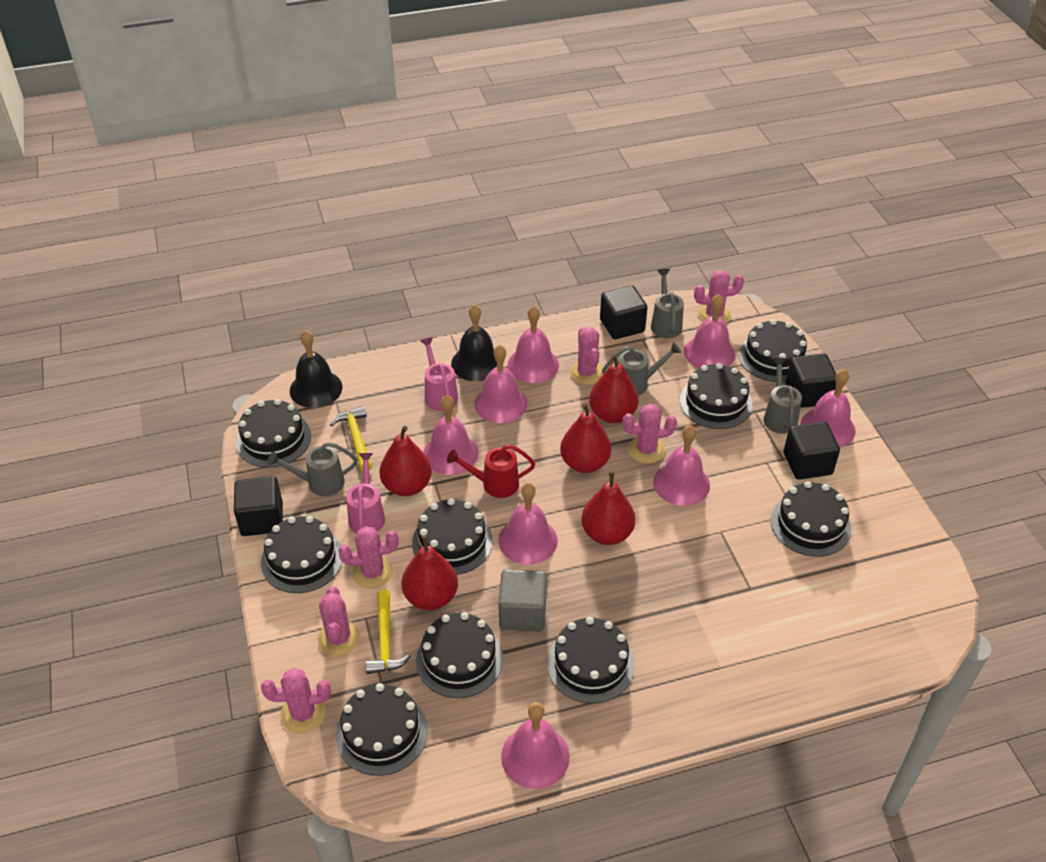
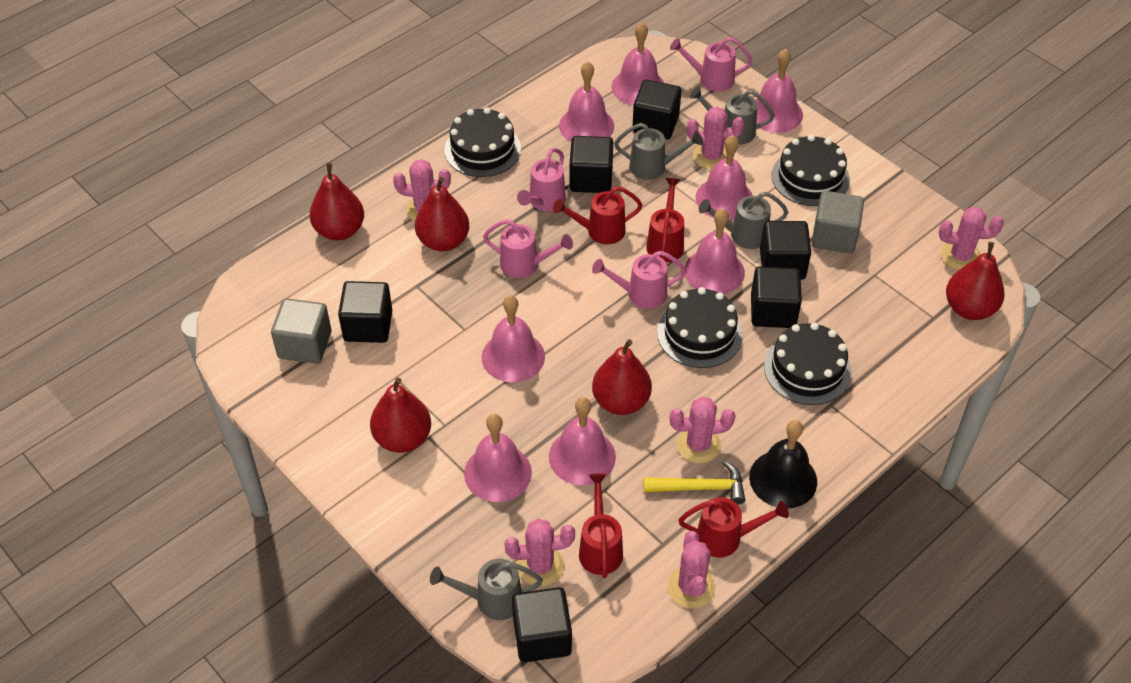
black bell: [290,330,342,408] [451,304,497,381] = 2 -> [749,420,817,508] = 1
black cake: [236,399,311,468] [261,516,342,593] [336,683,428,776] [412,498,493,575] [416,612,503,698] [547,617,635,703] [680,363,752,429] [739,319,808,382] [771,481,851,557] = 9 -> [444,107,521,177] [657,287,743,368] [764,322,851,405] [772,135,850,206] = 4
black cube: [234,476,283,536] [600,285,647,339] [784,421,840,480] [786,353,836,408] = 4 -> [338,281,392,343] [512,587,572,662] [569,136,613,193] [633,80,681,139] [751,266,802,328] [760,221,811,280] = 6
grey cube: [499,569,547,632] = 1 -> [271,298,331,364] [811,191,864,254] = 2
pink watering can: [346,453,385,534] [420,337,458,411] = 2 -> [483,219,573,278] [517,148,566,211] [592,251,686,309] [670,37,753,91] = 4
red watering can: [447,444,535,498] = 1 -> [553,186,642,244] [579,473,623,578] [646,178,684,262] [678,497,789,558] = 4
yellow hammer: [330,406,372,471] [365,590,411,674] = 2 -> [643,460,745,505] = 1

